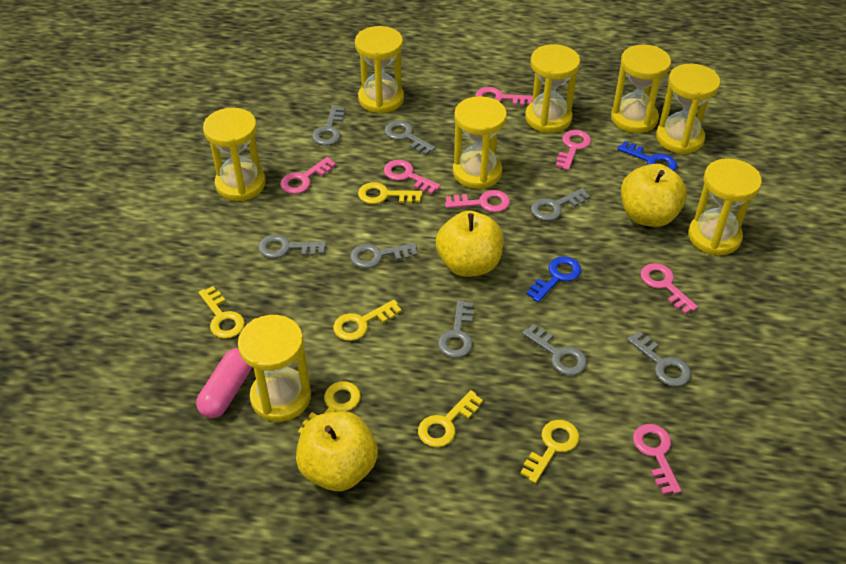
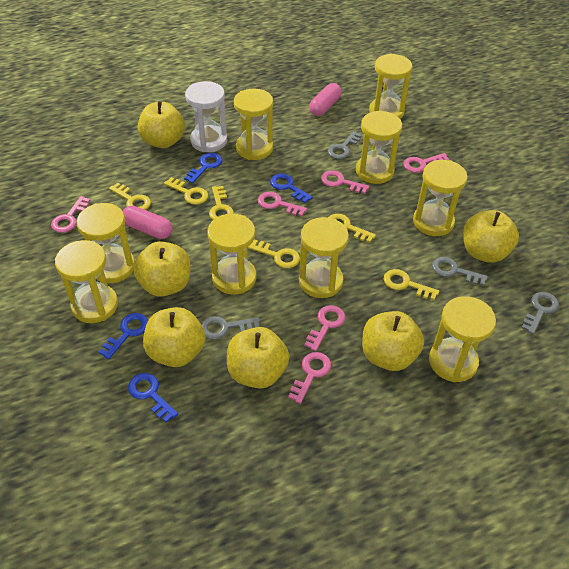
blue key: [526,256,581,302] [617,141,677,171] = 2 -> [99,313,148,360] [128,373,178,423] [184,153,222,183] [270,173,313,203] = 4
grey key: [258,234,326,258] [312,106,345,146] [350,243,418,268] [384,121,436,155] [438,300,474,358] [522,324,587,375] [531,188,590,221] [627,331,691,387] = 8 -> [201,316,260,340] [327,131,362,159] [432,257,488,286] [522,292,559,334] = 4
pink capsule: [196,348,252,418] = 1 -> [123,206,173,239] [309,83,342,116] = 2
pink key: [280,157,336,194] [384,160,441,194] [445,190,510,212] [475,87,533,106] [556,130,591,170] [633,424,681,495] [641,263,698,314] = 7 -> [51,196,91,233] [258,192,307,216] [288,352,331,404] [304,305,345,351] [321,170,370,194] [404,153,449,173] = 6
white hourglass: none = 0 -> [185,81,227,152] = 1
yellow apple: [296,411,378,491] [436,211,504,277] [621,164,687,227] = 3 -> [133,241,190,297] [138,101,185,148] [143,307,205,367] [227,327,289,389] [362,311,424,371] [463,210,519,263] = 6
yellow hourglass: [203,108,266,201] [238,315,311,422] [355,26,404,114] [453,96,507,189] [525,44,580,133] [611,45,671,133] [656,64,720,154] [688,158,762,255] = 8 -> [55,240,118,323] [76,203,135,283] [207,214,256,295] [234,89,273,160] [299,217,349,298] [356,110,402,184] [369,54,412,119] [413,160,468,236] [429,296,496,382] = 9

